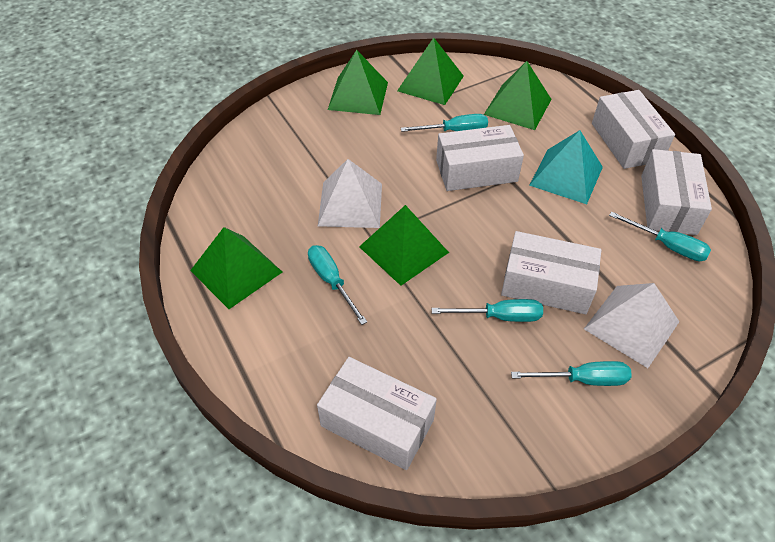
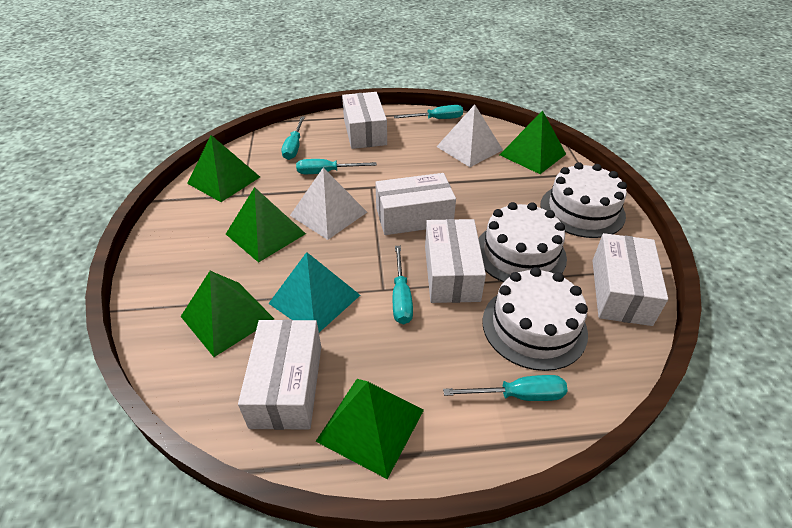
white cake: none = 0 -> [478,202,567,282] [483,267,588,371] [540,162,627,238] = 3

